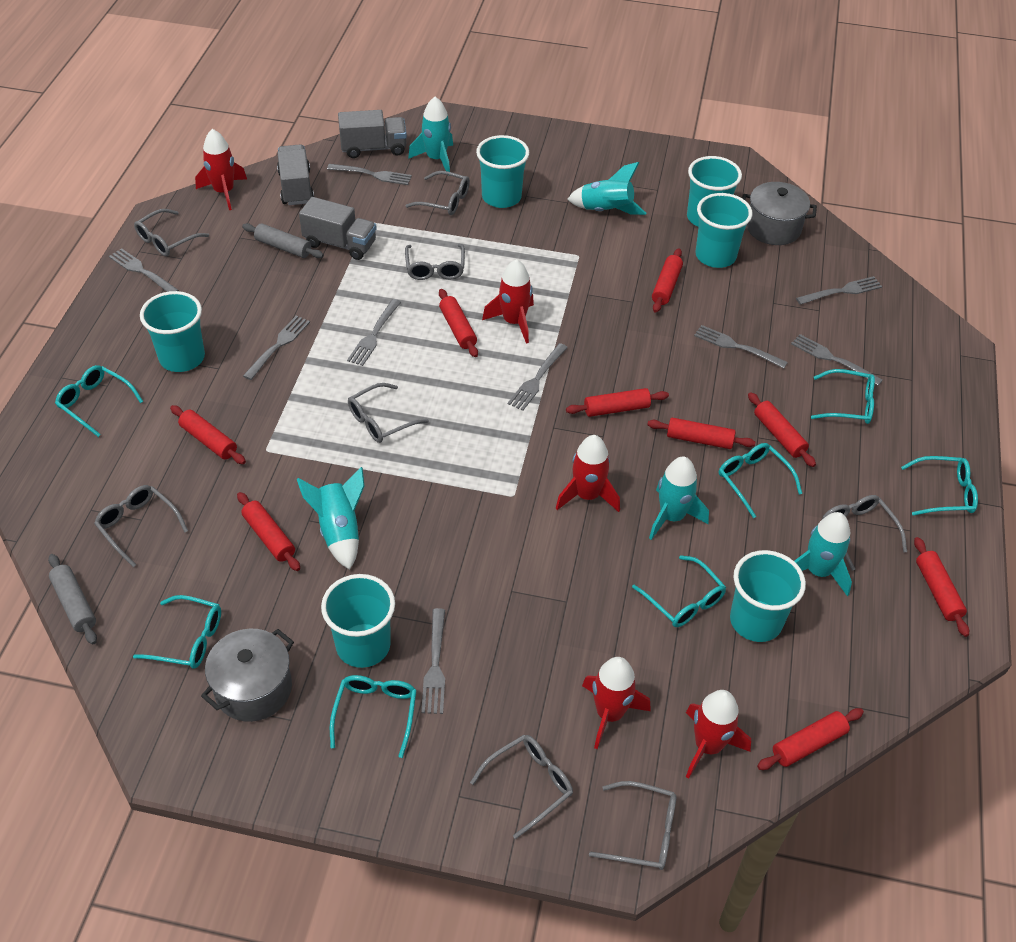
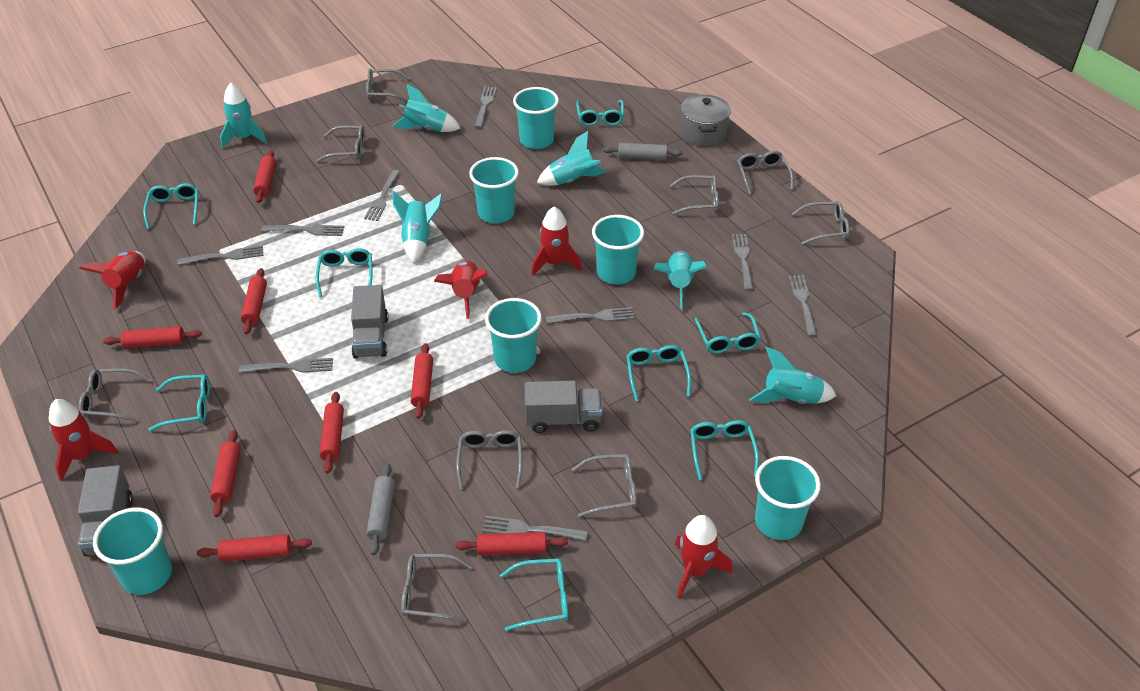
grey glasses: [94,485,188,567] [134,209,209,256] [348,383,429,443] [405,171,470,215] [405,244,465,280] [470,735,573,839] [589,781,676,870] [822,495,907,571] = 8 -> [79,368,152,422] [316,125,365,162] [366,69,410,102] [401,554,473,623] [456,430,523,489] [572,454,637,517] [670,175,719,215] [738,151,794,195] [792,201,850,245] = 9
grey pot: [201,629,294,722] [742,182,817,245] = 2 -> [680,94,731,146] = 1
red rolling pin: [170,405,246,464] [237,492,300,571] [439,289,478,357] [566,388,669,417] [647,418,755,449] [652,248,683,313] [748,392,816,467] [757,708,864,770] [914,537,969,637] = 9 -> [103,326,202,349] [197,534,312,562] [210,430,241,517] [241,268,267,334] [253,150,276,203] [319,392,344,474] [411,343,433,419] [455,532,568,555] = 8
turquoise glasses: [55,365,143,437] [133,595,221,669] [330,675,417,758] [632,555,726,627] [719,443,802,518] [811,369,875,424] [901,456,978,516] = 7 -> [143,183,198,229] [148,374,210,431] [316,248,373,297] [500,559,568,631] [576,100,624,126] [626,345,691,401] [690,420,759,480] [695,312,761,354] = 8
turquoise rocket: [297,467,365,570] [408,97,453,172] [567,162,646,215] [649,456,709,540] [794,512,852,596] = 5 -> [220,83,267,149] [392,191,442,263] [393,84,461,132] [537,131,607,186] [654,251,707,309] [749,347,836,404] = 6

